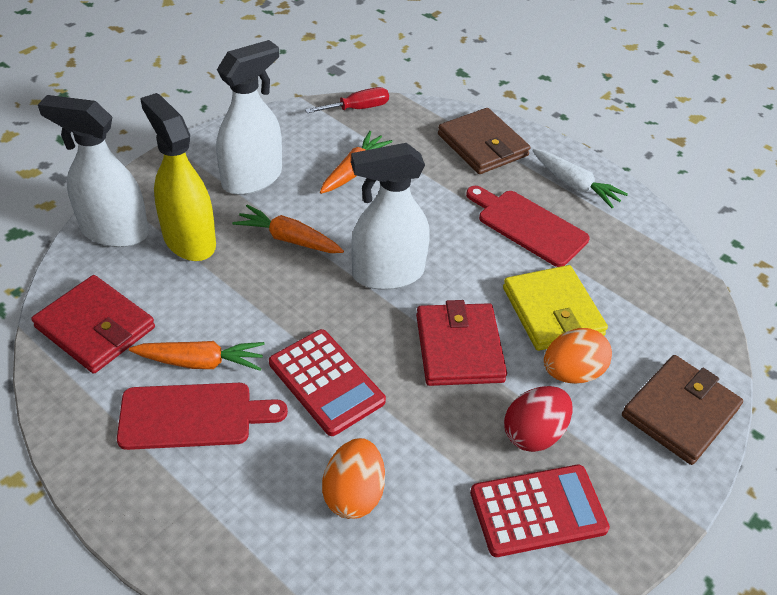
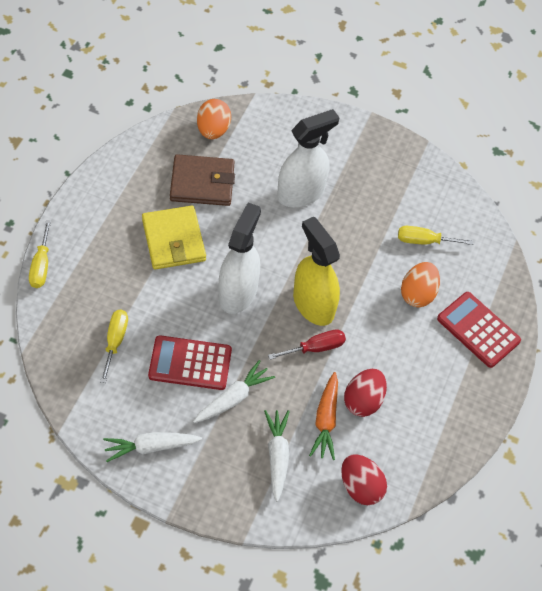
brown wallet: [438,108,530,174] [622,355,743,465] = 2 -> [170,154,235,206] = 1
orange carrot: [129,341,265,371] [232,205,344,253] [320,131,393,194] = 3 -> [309,372,338,460] = 1
red cutting board: [117,383,288,450] [466,186,590,267] = 2 -> none = 0
red egg: [504,386,573,452] = 1 -> [341,454,387,505] [344,369,387,417] = 2
red wallet: [31,275,155,374] [416,300,507,386] = 2 -> none = 0
white carrot: [532,149,628,208] = 1 -> [103,432,202,462] [193,360,275,423] [264,410,290,502] = 3
white spray bottle: [38,95,149,247] [216,40,282,195] [351,143,430,290] = 3 -> [219,202,261,314] [277,109,340,207] = 2
yellow screwdriver: none = 0 -> [29,220,51,288] [100,310,128,383] [398,226,473,245] = 3

